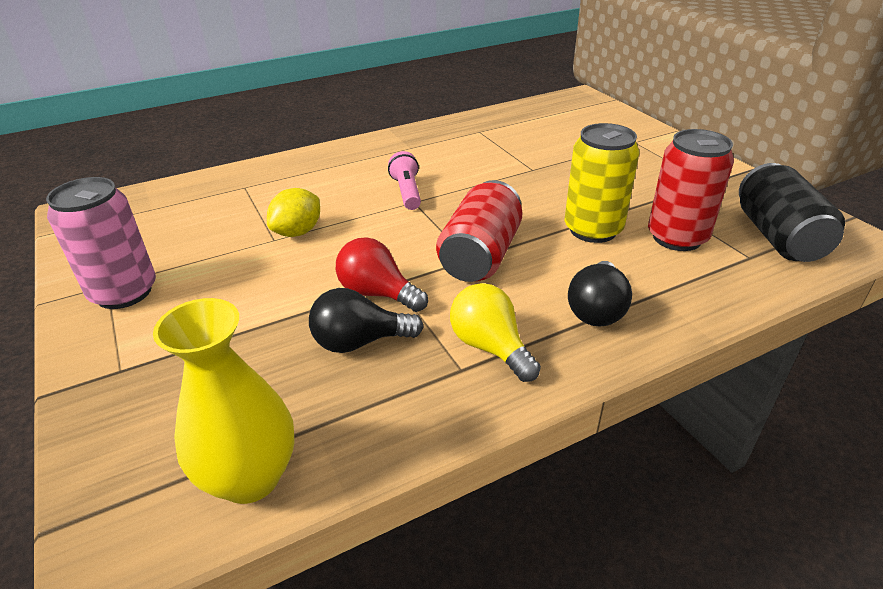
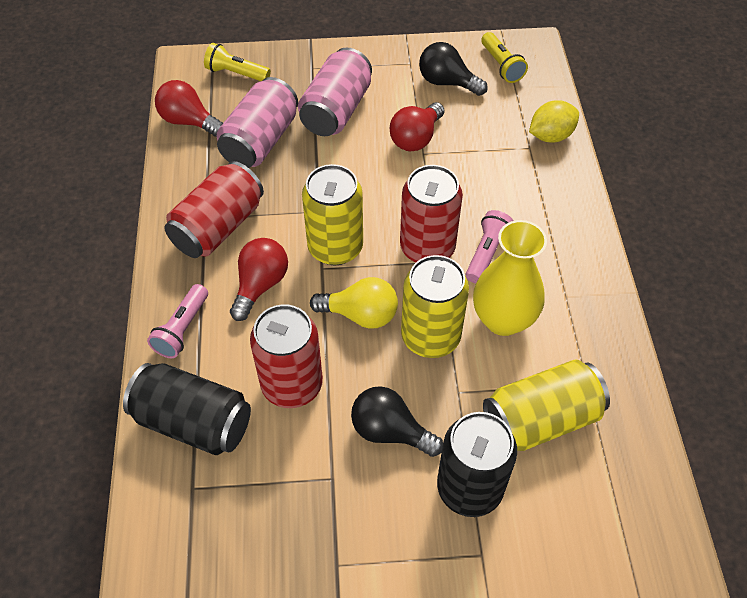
black can: [739,163,845,262] = 1 -> [123,363,251,455] [437,412,517,517] = 2
pink can: [46,177,156,309] = 1 -> [217,77,298,168] [298,48,372,136] = 2
pink flashlight: [388,151,421,210] = 1 -> [147,284,208,358] [466,210,513,283] = 2
red can: [436,180,523,282] [648,129,734,251] = 2 -> [164,161,264,258] [250,304,323,408] [400,165,463,262] = 3
red light bulb: [336,237,428,312] = 1 -> [155,80,223,137] [230,238,288,321] [390,102,444,151] = 3
yellow can: [565,123,640,243] = 1 -> [302,164,363,265] [401,255,469,358] [483,359,610,451] = 3
yellow flashlight: none = 0 -> [204,43,271,81] [481,32,528,83] = 2

